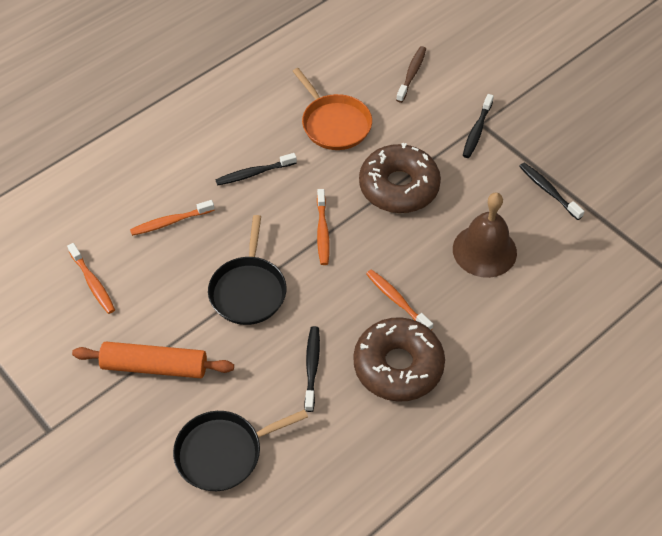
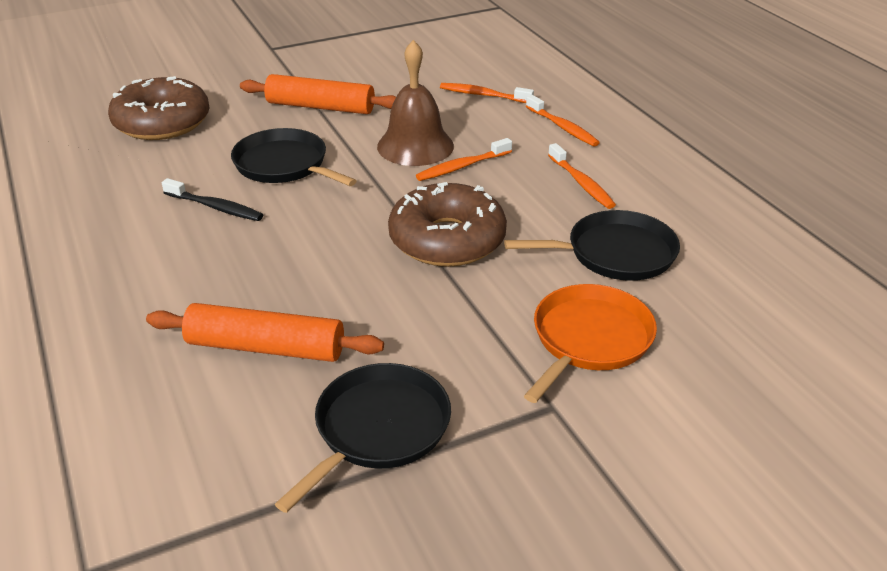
black pan: [173,409,308,491] [208,215,287,325] = 2 -> [231,128,357,186] [275,363,451,513] [504,210,680,281] = 3
black toothbrush: [215,153,297,186] [304,326,320,412] [463,94,494,158] [519,162,584,220] = 4 -> [162,178,263,221] = 1
brown toothbrush: [396,46,426,103] = 1 -> none = 0
orange rolling pin: [72,342,234,378] = 1 -> [146,303,384,362] [240,74,396,114] = 2

